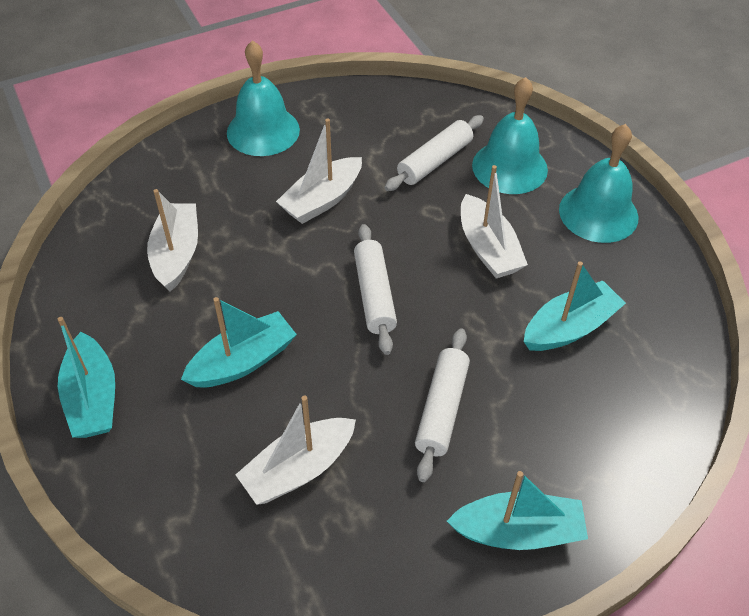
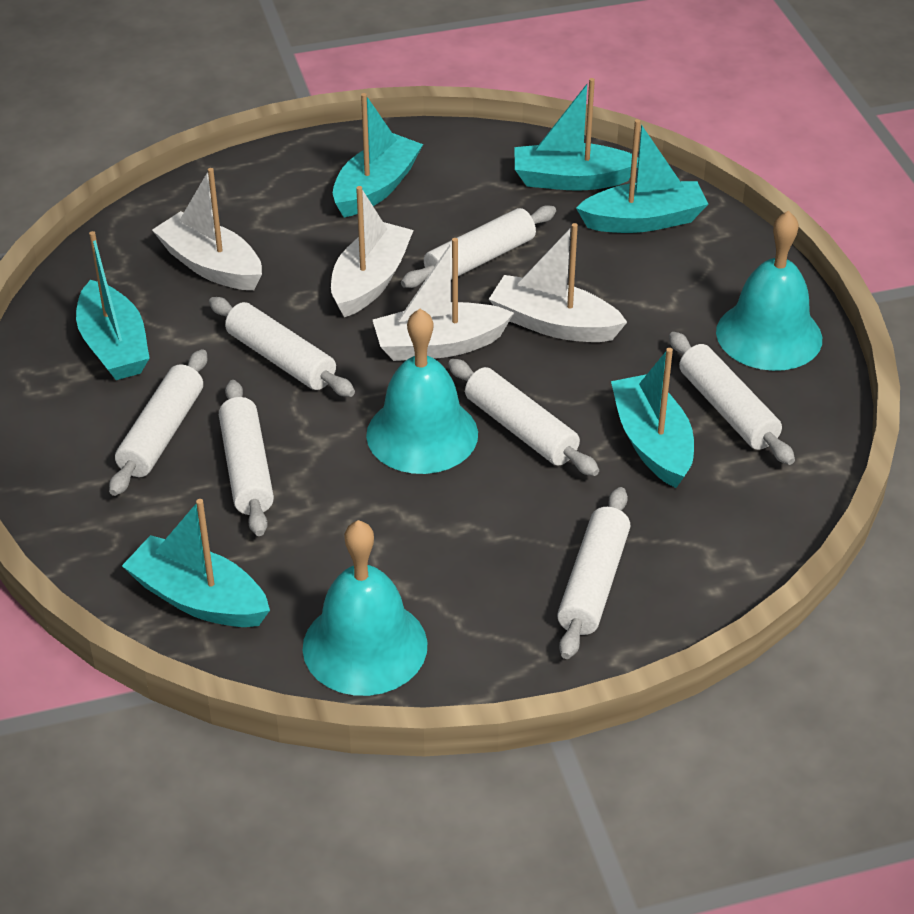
turquoise boat: [58,317,115,438] [181,297,297,388] [447,471,588,550] [524,261,626,351] = 4 -> [76,231,150,380] [122,499,270,627] [333,93,423,218] [515,78,638,191] [576,119,708,233] [611,348,694,488] = 6
white rolling pin: [354,224,397,355] [384,115,484,191] [415,328,470,482] = 3 -> [109,349,207,496] [209,297,355,397] [219,380,274,536] [401,205,556,288] [448,359,599,476] [557,487,631,659] [669,332,795,465] = 7

